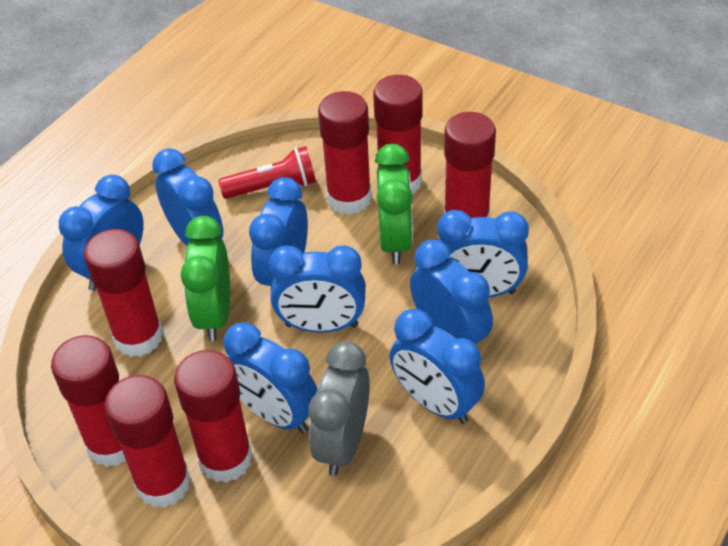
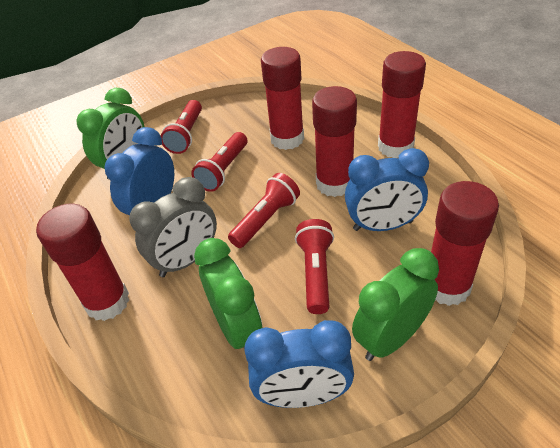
blue clock: [59,175,144,291] [152,148,223,246] [223,322,318,433] [249,177,308,286] [269,245,366,333] [390,309,485,424] [410,240,493,344] [437,210,529,298] = 8 -> [105,127,174,215] [244,320,354,408] [345,148,429,231] = 3
green clock: [181,216,230,341] [375,144,413,264] = 2 -> [76,88,144,179] [194,238,262,349] [352,248,439,361] = 3
red flashlight: [218,146,316,199] = 1 -> [161,100,202,154] [191,132,247,192] [228,173,300,248] [295,219,334,314] = 4
red glue stick: [51,335,126,467] [84,229,163,357] [104,375,191,508] [174,350,253,483] [318,91,372,215] [373,75,423,194] [444,112,496,218] = 7 -> [36,204,129,321] [261,47,304,150] [312,86,357,197] [378,51,426,158] [431,181,499,306] = 5

